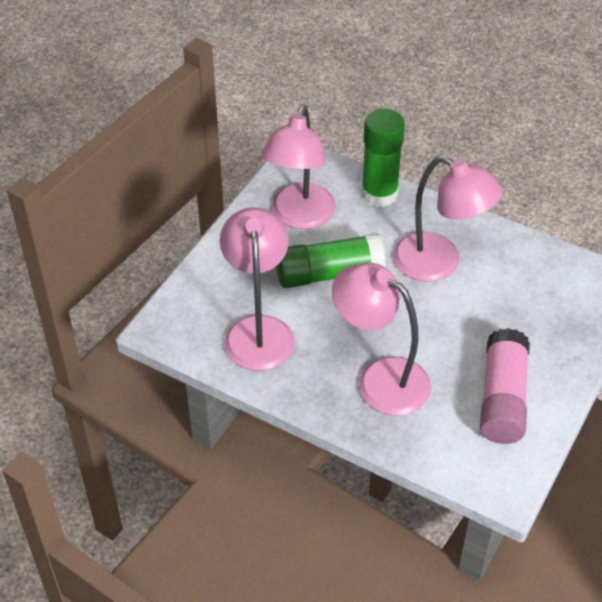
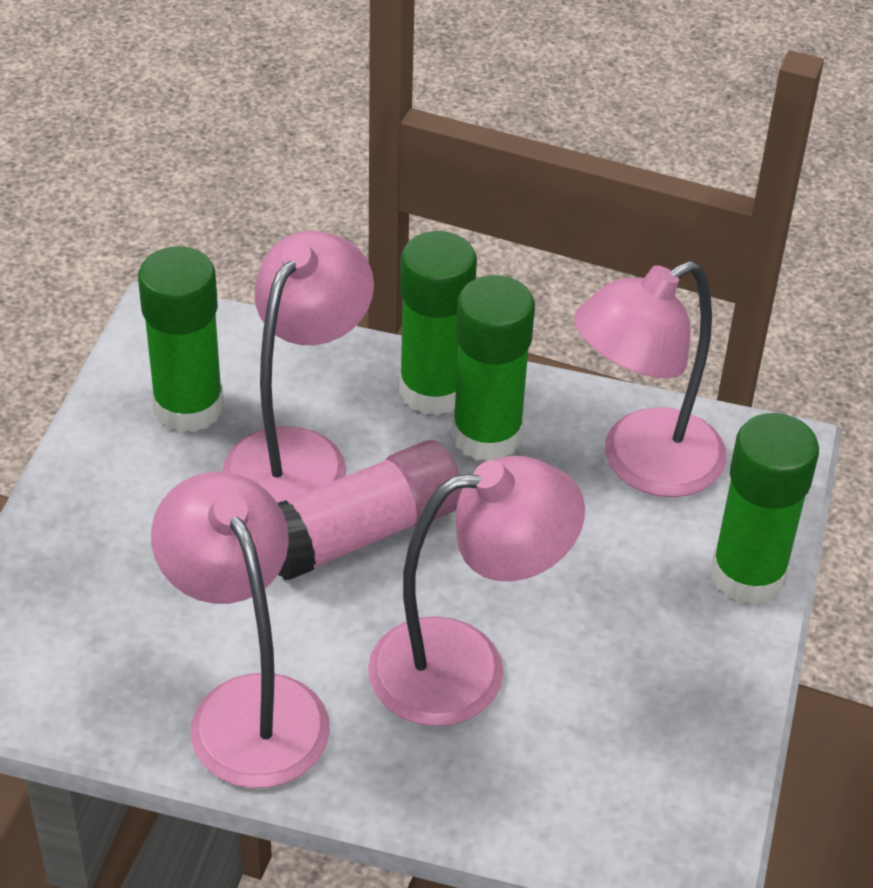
green glue stick: [276,233,386,288] [362,109,405,207] = 2 -> [138,246,223,433] [399,231,477,416] [452,275,535,461] [711,413,819,605] = 4

